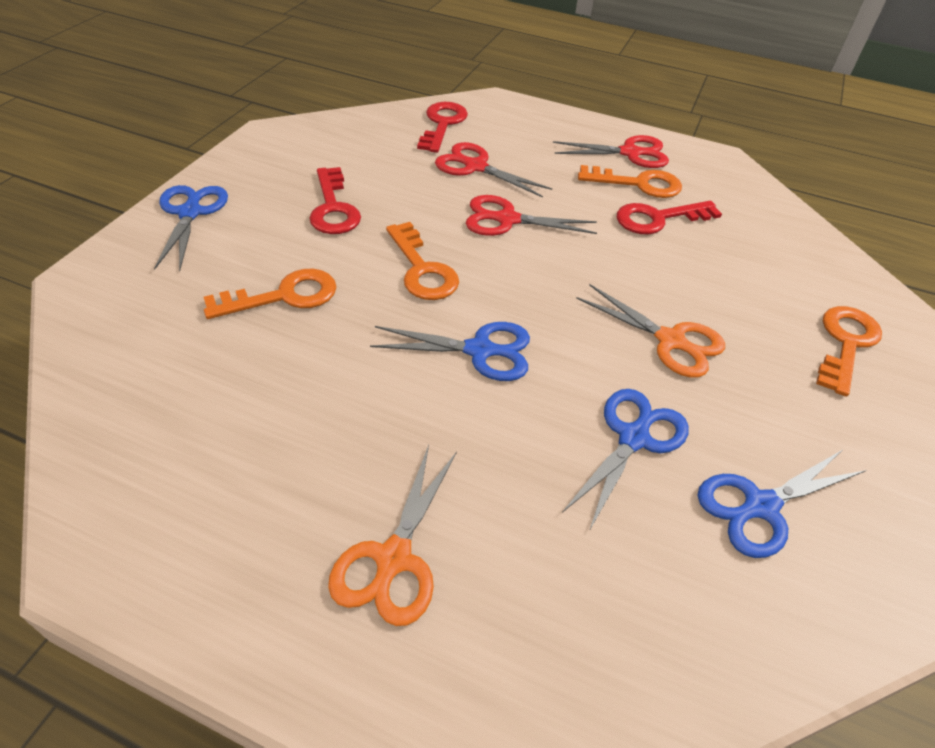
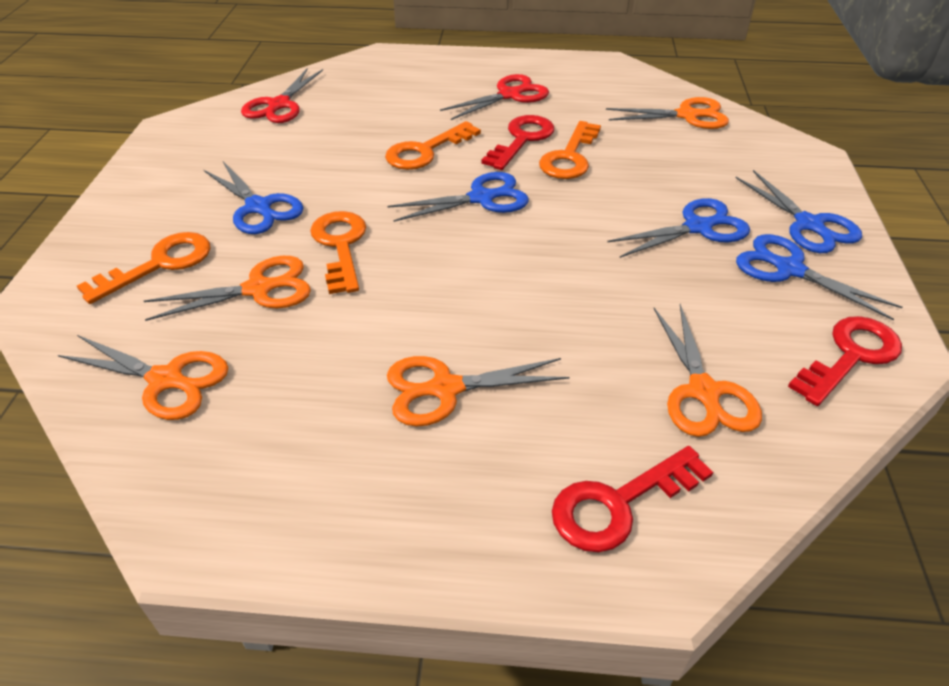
blue scissors: [154,185,228,271] [370,322,530,381] [562,389,689,531] [697,450,866,558] = 4 -> [204,162,303,234] [387,172,529,222] [607,198,750,258] [736,170,862,253] [736,234,902,320] = 5
orange scissors: [328,445,457,626] [576,284,725,378] = 2 -> [58,335,228,420] [144,256,311,321] [387,356,570,427] [606,97,729,129] [654,304,762,437] = 5
red scissors: [435,142,552,198] [466,195,597,236] [553,135,669,168] = 3 -> [241,68,323,123] [440,74,549,120] = 2

